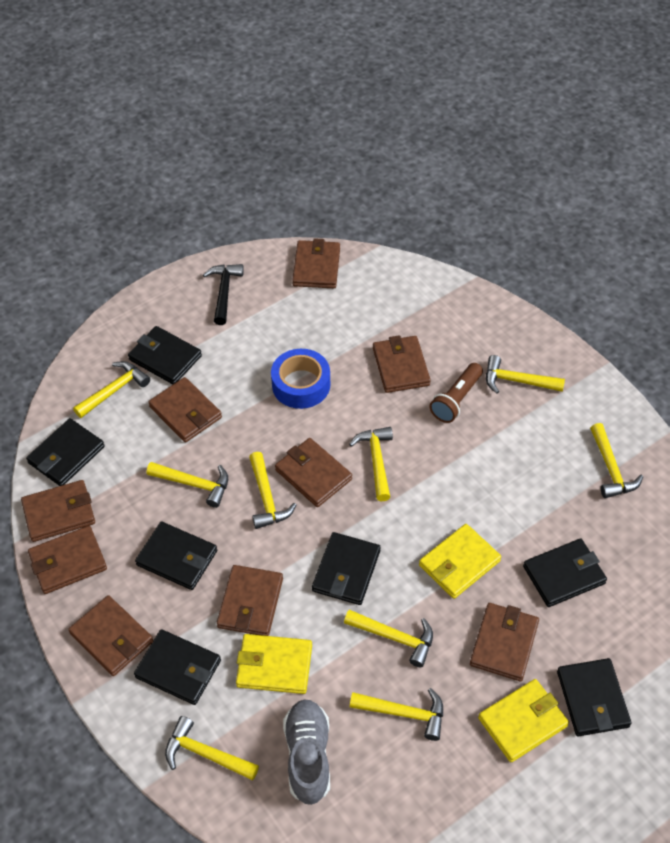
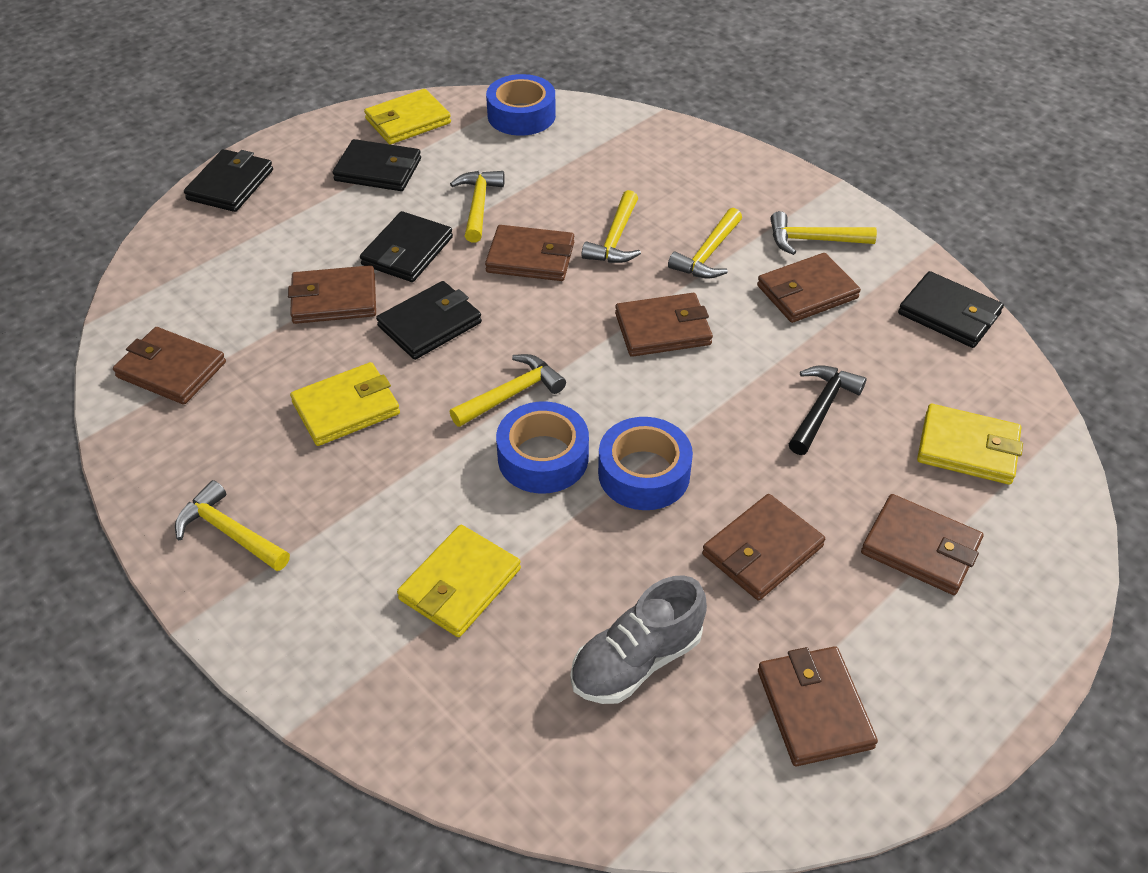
black wallet: [26,418,105,486] [128,326,202,384] [134,629,221,705] [135,522,217,590] [312,532,381,605] [523,539,607,607] [557,658,631,736] = 7 -> [184,149,273,212] [333,139,421,191] [360,211,453,282] [376,281,482,360] [898,271,1004,348] = 5
blue tape: [271,349,330,409] = 1 -> [486,74,556,136] [496,401,589,494] [598,417,693,510] = 3
brown flashlight: [430,363,483,423] = 1 -> none = 0
brown wallet: [21,480,95,542] [28,526,107,594] [68,595,153,676] [148,377,222,442] [217,565,283,636] [275,438,352,507] [292,238,340,288] [373,335,431,393] [470,603,539,681] = 9 -> [113,327,226,405] [288,265,376,324] [485,225,574,281] [615,293,713,357] [702,494,825,600] [757,253,861,323] [758,646,878,766] [861,494,983,595] = 8
yellow hammer: [73,361,150,418] [147,462,228,508] [165,716,259,780] [249,452,296,529] [344,610,433,668] [349,427,393,501] [350,688,443,741] [486,355,565,394] [590,423,643,498] = 9 -> [175,480,290,571] [450,171,505,243] [450,354,566,427] [581,190,641,263] [668,208,742,279] [770,211,877,255] = 6
yellow wallet: [236,634,312,694] [419,524,501,599] [478,679,569,762] = 3 -> [290,362,400,446] [364,89,451,144] [397,525,521,637] [917,404,1023,485] = 4

